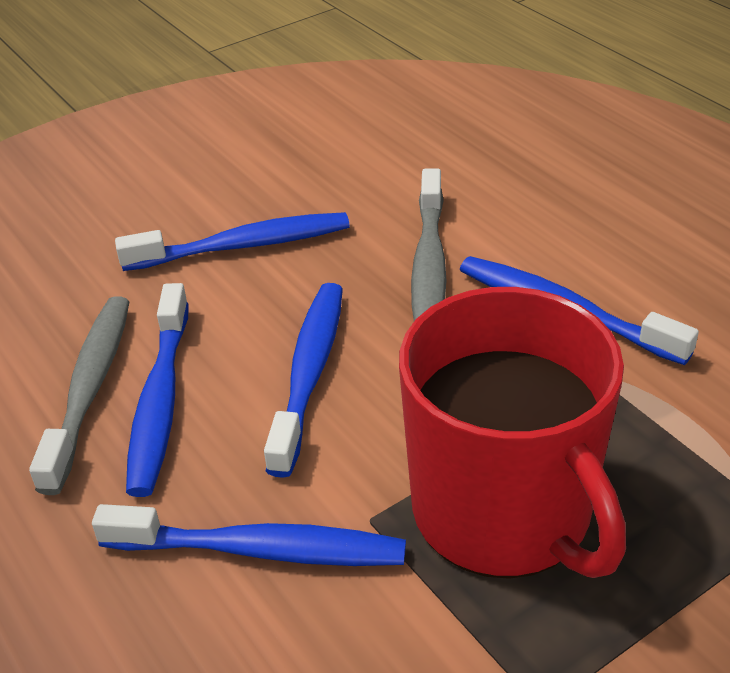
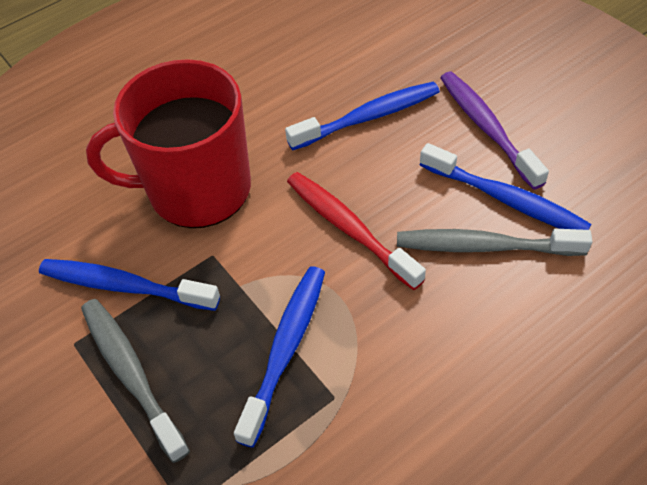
blue toothbrush: [92,504,406,566] [115,212,350,271] [126,283,189,497] [264,283,343,478] [460,256,699,365] = 5 -> [39,259,220,311] [234,266,325,448] [285,82,440,150] [420,143,591,230] = 4
purple toothbrush: none = 0 -> [440,72,549,190] = 1
red toothbrush: none = 0 -> [287,172,426,290] = 1

